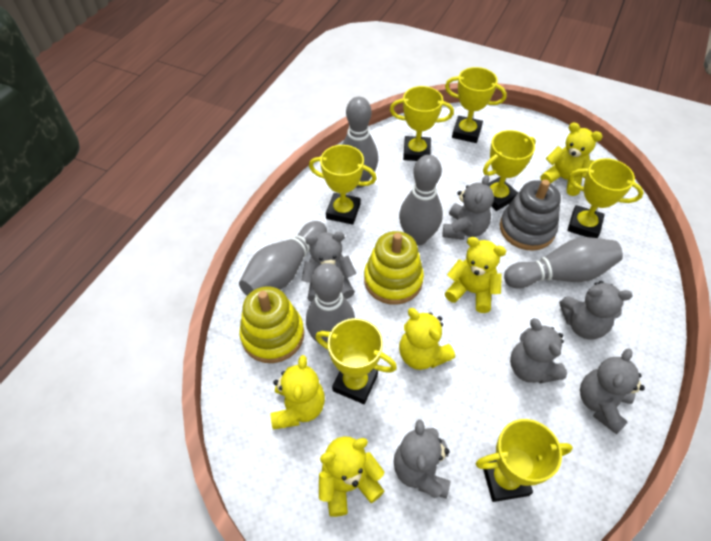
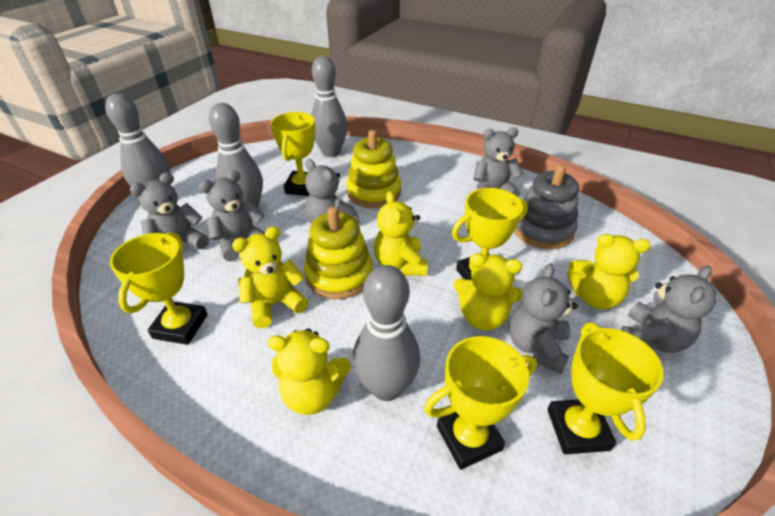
grey bowling pin: [239,221,327,296] [306,263,355,343] [342,97,378,188] [399,155,443,245] [504,237,623,289] = 5 -> [105,93,171,186] [209,103,263,208] [311,56,347,157] [353,265,420,401] = 4
yellow trophy: [309,145,377,225] [315,318,397,404] [390,86,454,161] [445,67,507,143] [475,419,573,502] [483,130,536,211] [567,158,644,238] = 7 -> [110,232,208,345] [271,112,315,196] [424,336,537,470] [452,188,528,281] [547,323,664,454] = 5

